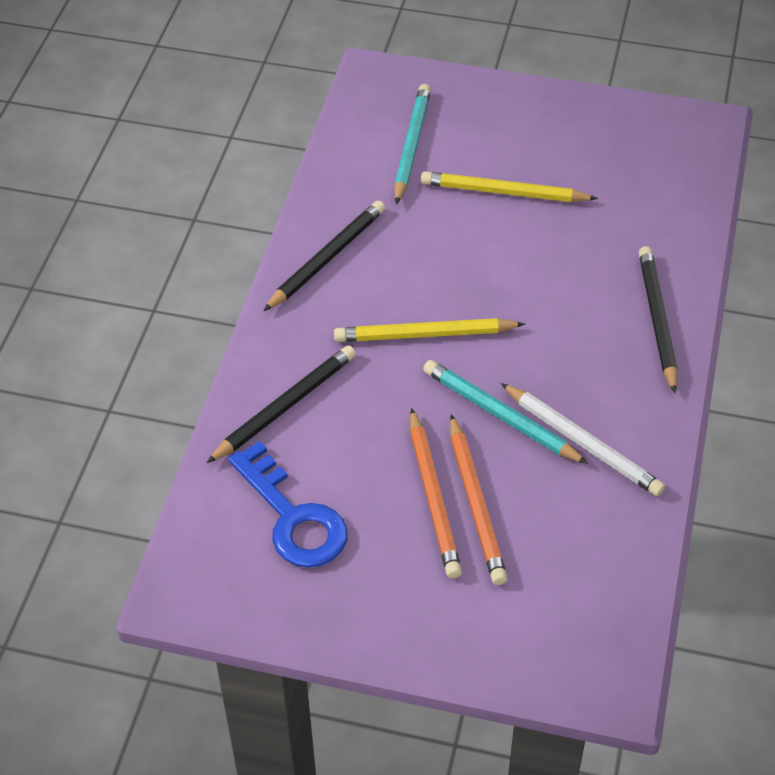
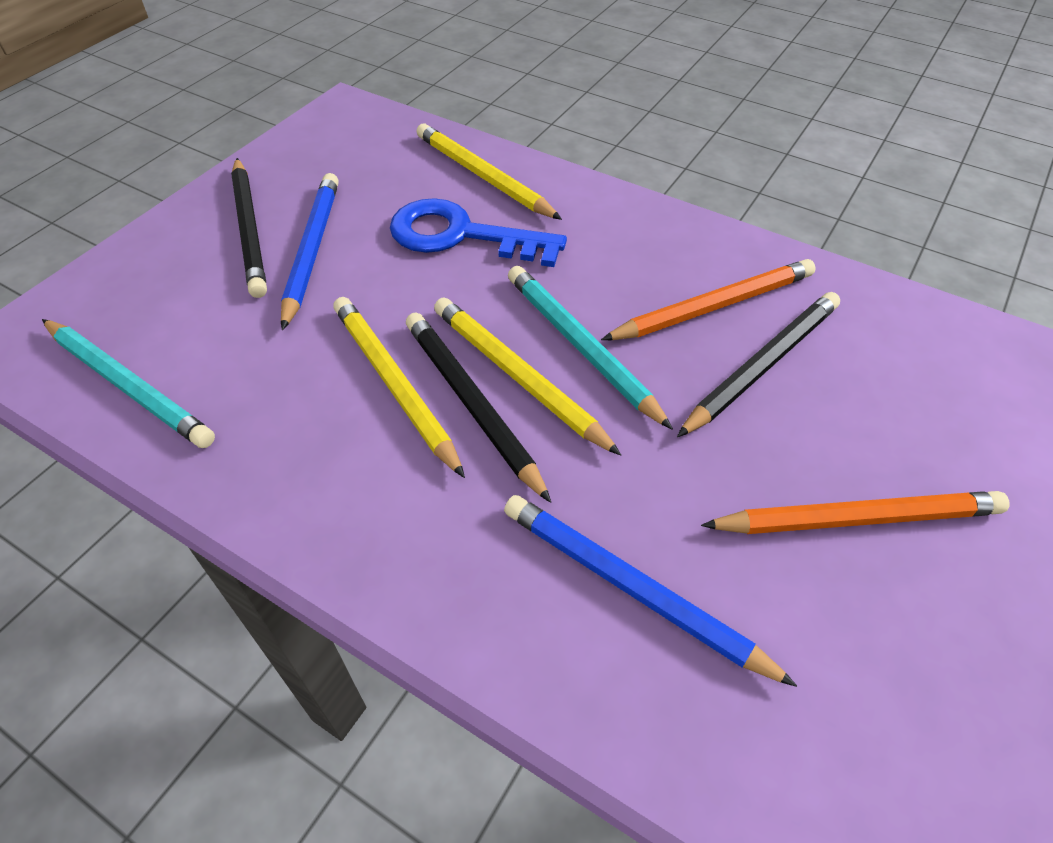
blue pencil: none = 0 -> [281,173,339,331] [504,495,797,687] = 2
white pencil: [501,383,665,496] = 1 -> none = 0
yellow pencil: [334,318,525,342] [421,171,598,202] = 2 -> [333,297,465,478] [417,123,562,220] [434,297,621,456] = 3

